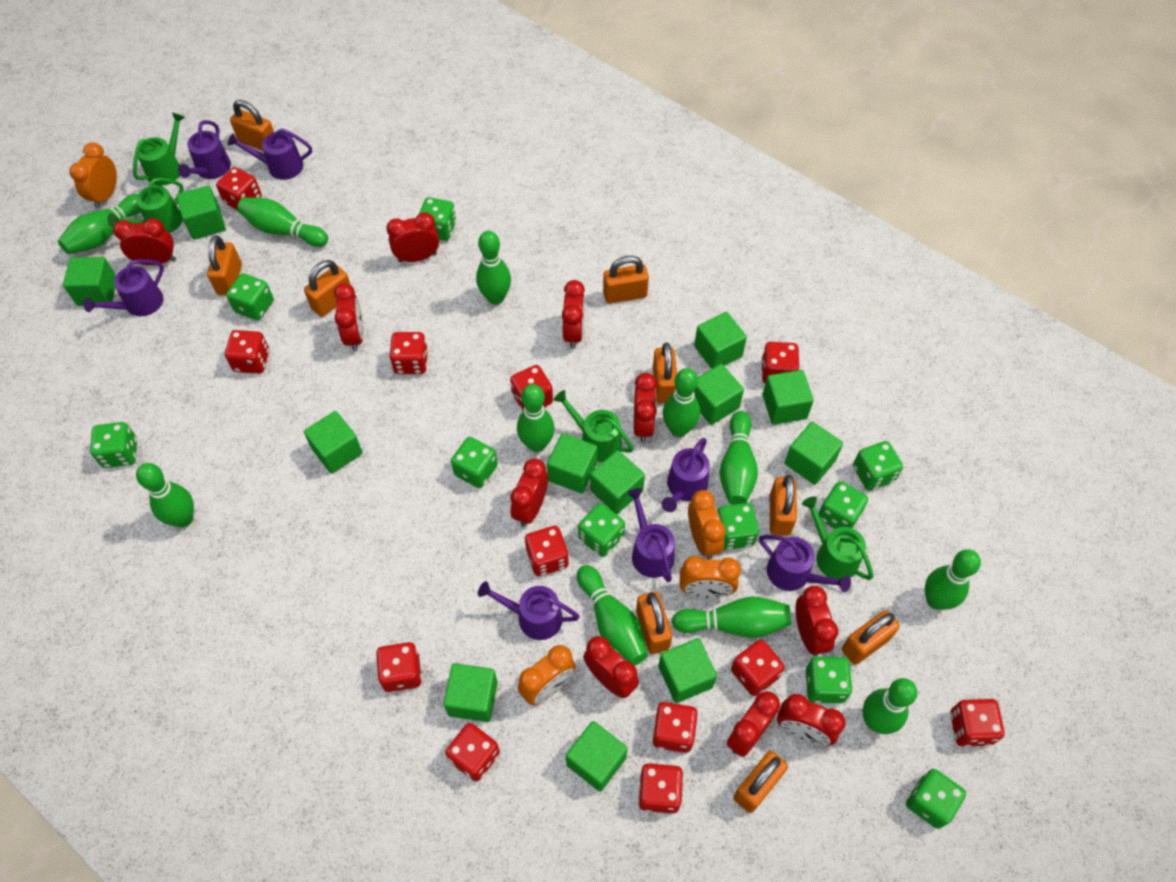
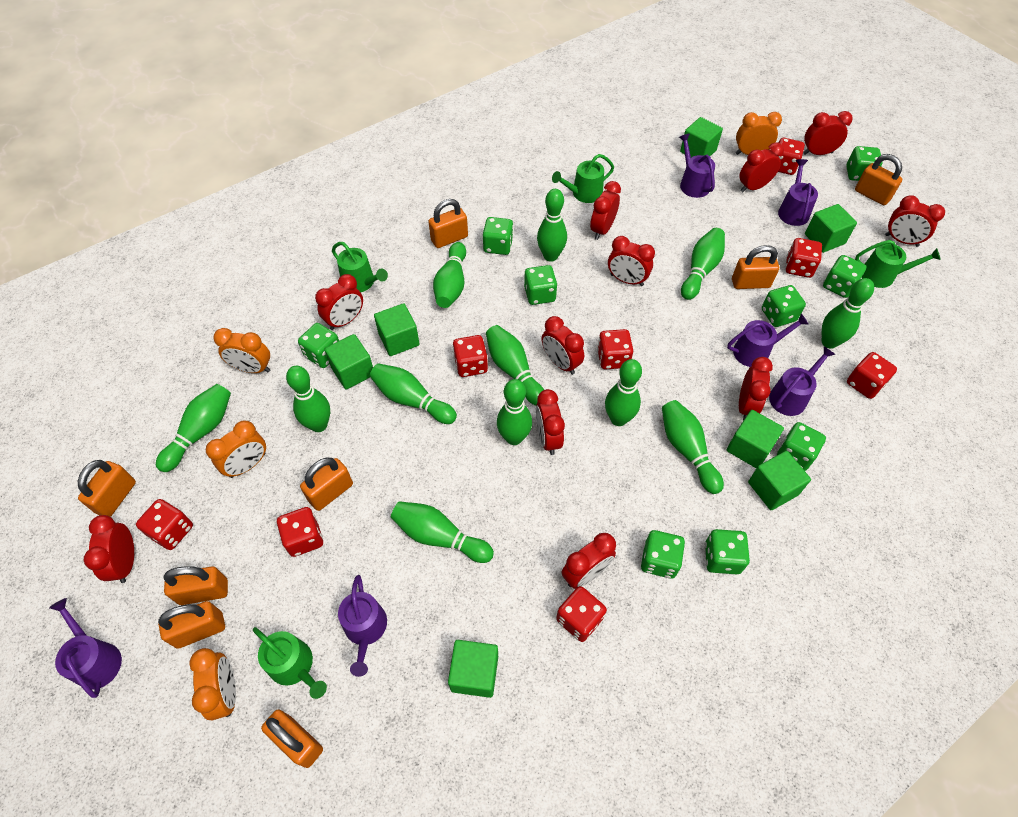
green bowling pin: [58,194,141,254] [136,463,194,528] [237,197,328,247] [476,231,511,305] [517,384,555,452] [577,565,648,666] [663,368,700,437] [672,596,791,638] [719,411,758,505] [863,678,917,734] [925,549,981,610] = 11 -> [156,384,231,472] [286,366,330,432] [370,363,457,424] [391,501,494,563] [433,242,466,308] [486,325,544,406] [497,379,532,445] [537,189,567,262] [605,359,642,426] [662,400,724,494] [681,228,725,300] [822,278,874,349] = 12
green cube: [63,257,116,306] [176,185,226,240] [304,411,363,474] [444,663,498,722] [547,433,597,494] [566,721,628,792] [590,450,645,514] [658,638,717,703] [694,312,747,369] [694,364,744,425] [763,370,814,425] [784,422,843,485] = 12 -> [325,334,373,390] [374,303,420,356] [448,640,498,698] [680,117,723,157] [727,410,784,468] [748,451,811,510] [805,204,857,253] = 7
green dice: [90,422,137,468] [226,273,274,320] [419,197,456,241] [451,437,498,488] [578,503,625,557] [718,503,759,550] [806,656,852,703] [819,481,868,529] [853,441,903,491] [906,769,966,829] = 10 -> [298,323,339,368] [483,217,513,255] [524,265,557,305] [641,530,685,579] [705,529,750,574] [762,285,806,327] [777,422,826,471] [823,255,867,298] [846,146,882,181] = 9
orange padlock: [207,236,242,295] [230,100,274,151] [304,260,351,317] [603,256,649,304] [636,592,672,654] [653,343,677,403] [733,751,788,813] [770,475,797,536] [842,610,900,665] = 9 -> [78,460,136,517] [158,601,225,649] [163,566,228,605] [261,709,323,768] [300,457,353,511] [428,199,468,248] [732,245,779,289] [855,154,902,205] = 8
purple watering can: [83,259,164,316] [178,120,231,179] [228,129,312,180] [478,581,580,640] [627,488,675,582] [661,438,710,512] [759,535,851,592] = 7 -> [49,598,122,698] [338,575,387,677] [679,134,715,198] [727,313,809,367] [769,346,836,416] [778,159,818,226] = 6
red clock: [113,218,176,265] [334,283,364,352] [386,212,439,262] [510,459,548,527] [562,280,585,349] [583,636,639,698] [634,373,657,442] [727,691,780,757] [777,694,846,745] [796,586,838,656] = 10 -> [84,515,134,583] [315,274,363,330] [536,389,565,455] [542,316,584,375] [562,533,616,589] [590,181,621,240] [608,236,655,286] [739,143,784,192] [739,357,773,421] [803,111,853,155] [885,195,945,247] = 11
red dice: [216,167,262,210] [225,330,269,374] [376,642,422,692] [389,332,428,374] [445,723,500,782] [510,365,553,411] [525,526,569,576] [639,763,683,814] [653,702,698,753] [731,640,785,696] [761,342,799,383] [950,699,1005,747] = 12 -> [136,499,193,550] [277,507,323,557] [453,335,488,377] [556,586,607,642] [597,329,633,370] [776,138,805,175] [786,238,822,278] [847,352,897,399] = 8

